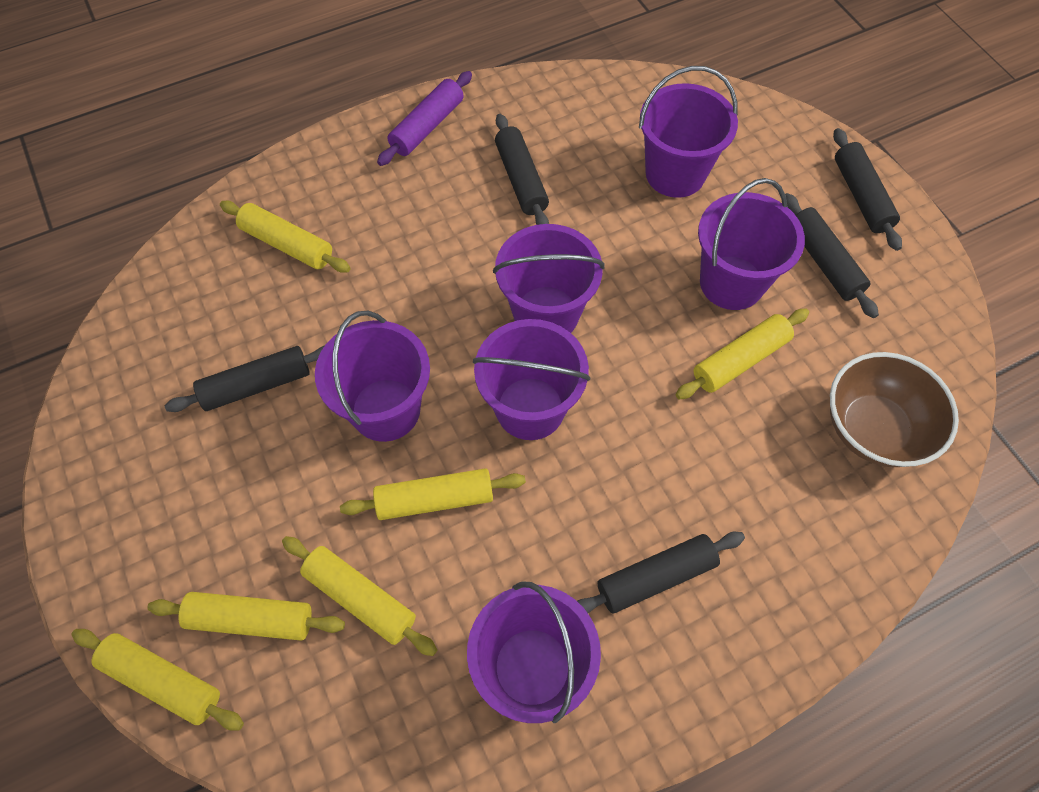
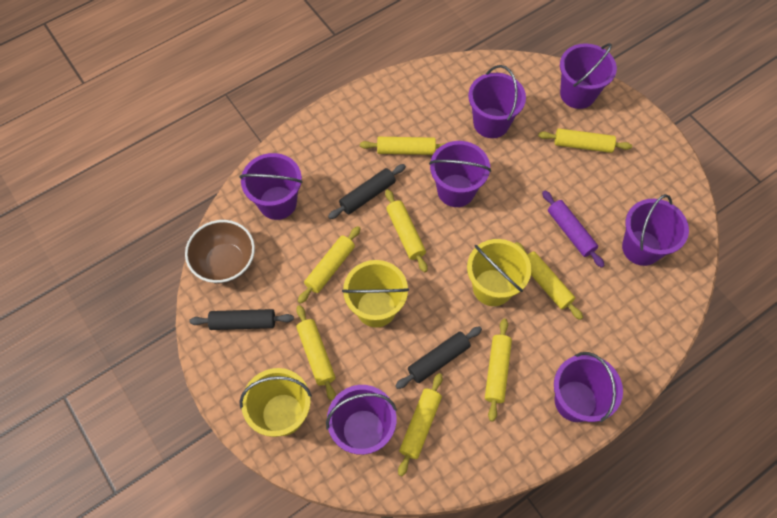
black rolling pin: [165,346,324,412] [495,114,549,225] [577,532,745,614] [785,193,879,318] [833,128,902,251] = 5 -> [189,309,294,330] [328,164,406,219] [395,326,482,389] = 3
purple bucket: [315,311,430,442] [467,581,601,723] [473,319,591,440] [493,224,605,333] [639,66,738,198] [698,178,805,310] = 6 -> [239,153,303,220] [326,385,397,455] [429,141,491,207] [468,65,526,138] [554,352,623,422] [560,43,617,109] [622,194,689,266] = 7
yellow bucket: none = 0 -> [239,368,312,437] [342,260,409,328] [467,239,531,306] = 3
yellow rolling pin: [71,629,244,731] [147,592,345,641] [220,201,350,273] [282,536,437,656] [340,468,526,520] [676,308,809,399] = 6 -> [296,305,336,401] [298,226,361,304] [360,137,446,155] [385,189,428,272] [398,373,443,476] [485,319,512,422] [515,242,583,320] [538,128,632,153] = 8

